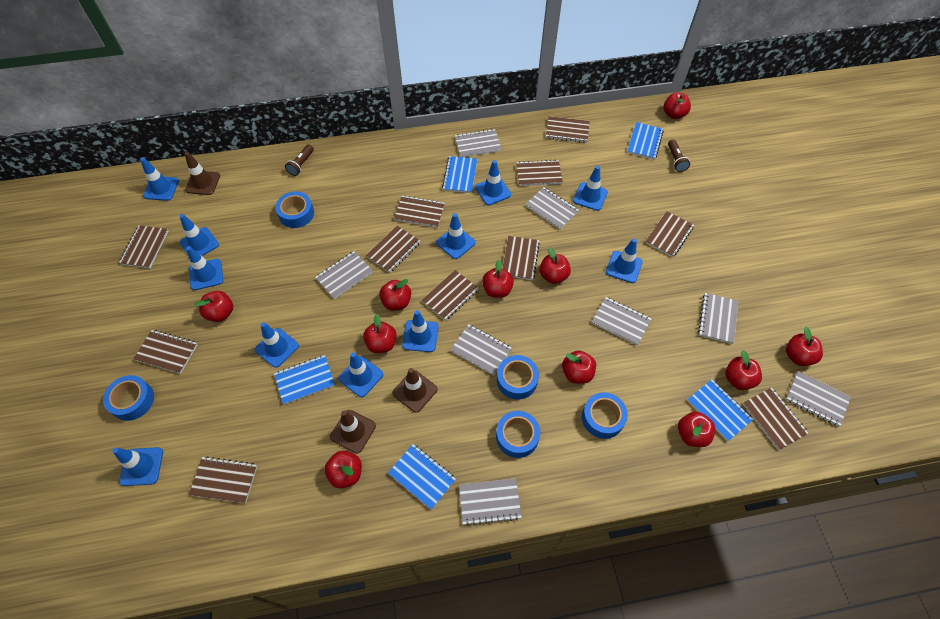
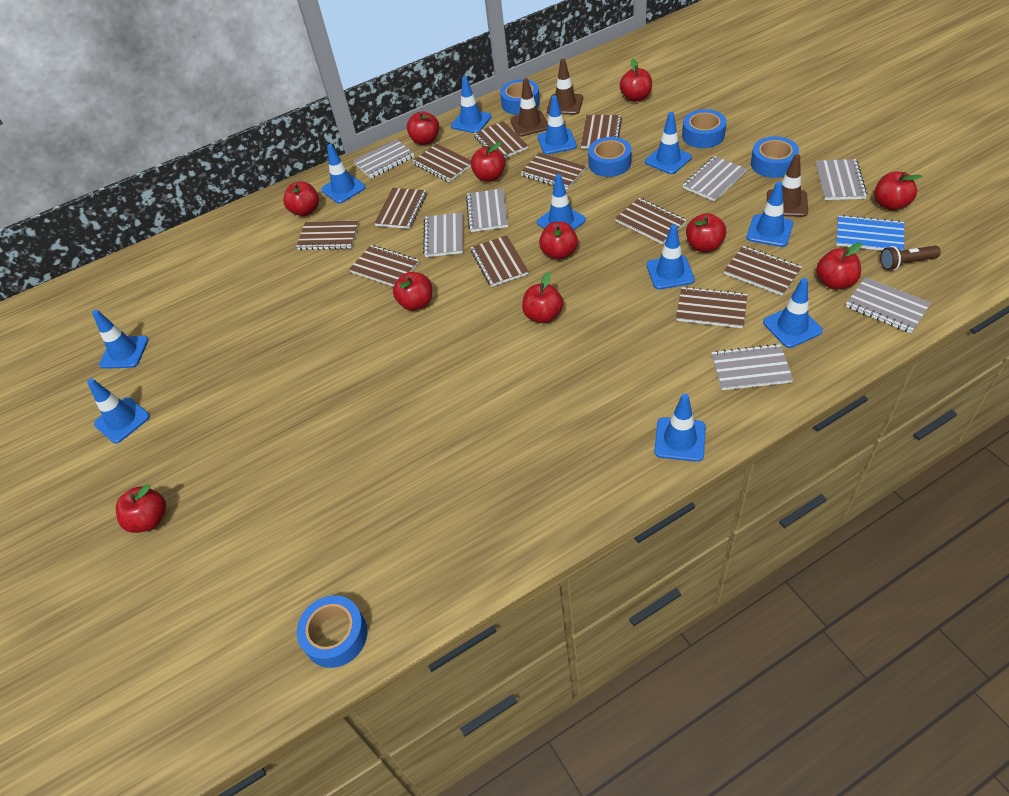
blue notebook: [274,355,335,405] [388,444,456,510] [442,156,477,193] [627,122,664,160] [687,380,753,442] = 5 -> [836,215,904,251] = 1
brown flashlight: [285,145,314,176] [668,140,690,172] = 2 -> [880,246,941,270] = 1
grey notebook: [315,251,373,299] [451,324,512,376] [455,129,502,157] [459,478,522,526] [525,187,579,229] [592,297,651,346] [698,293,738,344] [786,371,851,427] = 8 -> [353,139,414,179] [423,212,463,257] [466,188,508,232] [683,156,747,202] [711,344,793,390] [816,159,867,200] [846,277,931,333] = 7

